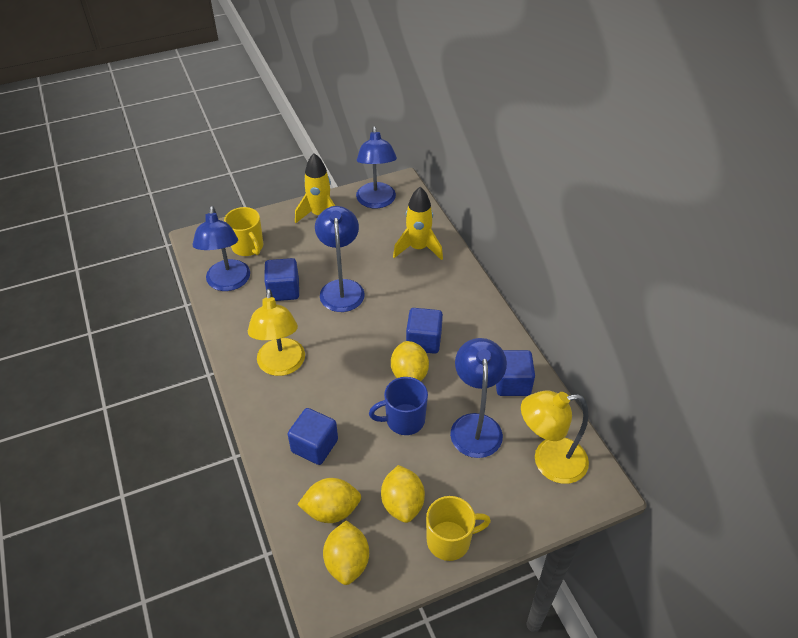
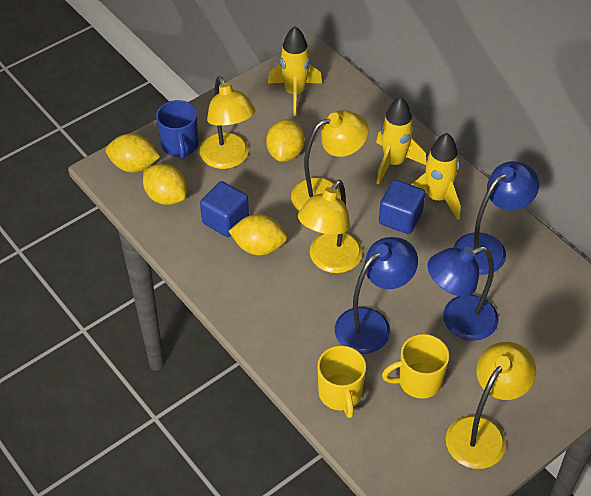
blue cube: [264,258,299,301] [288,408,338,465] [406,308,443,354] [496,350,535,396] = 4 -> [200,181,249,237] [379,180,425,234] = 2
blue lamp: [193,206,250,291] [315,206,365,312] [356,126,397,208] [450,338,507,458] = 4 -> [335,237,418,354] [427,246,499,341] [454,161,539,275] = 3
yellow lamp: [248,289,305,376] [521,390,589,484] = 2 -> [200,76,256,169] [291,110,369,211] [298,180,363,273] [446,342,536,469] = 4
yellow rocket: [295,153,335,223] [393,187,443,260] = 2 -> [268,26,322,116] [376,97,427,184] [411,133,461,220] = 3

